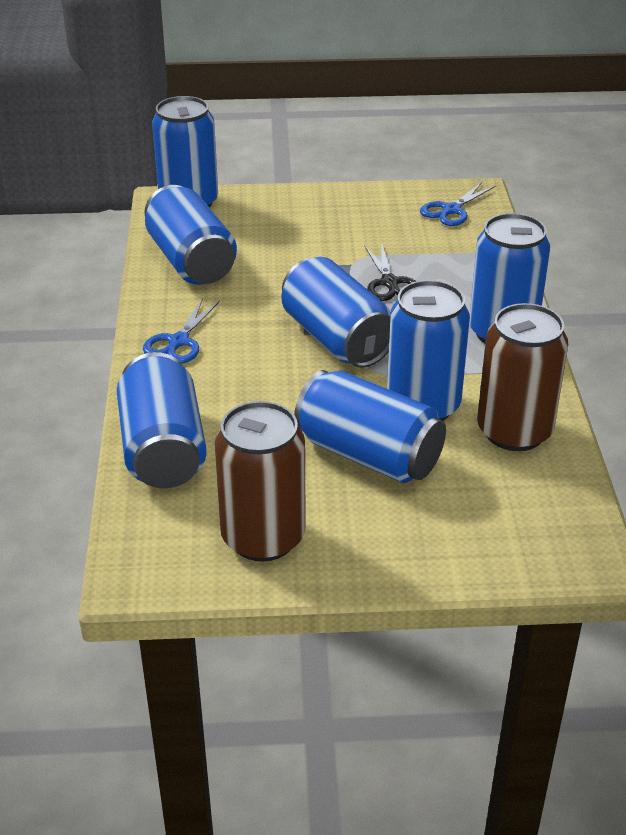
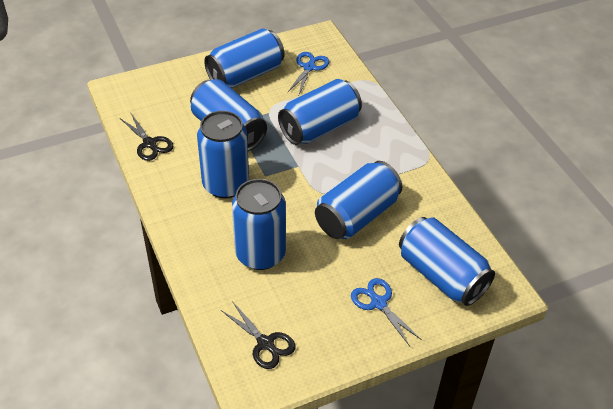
black scissors: [364,245,416,301] = 1 -> [120,112,173,161] [221,301,296,369] = 2
brown can: [215,401,306,561] [477,303,568,451] = 2 -> none = 0

